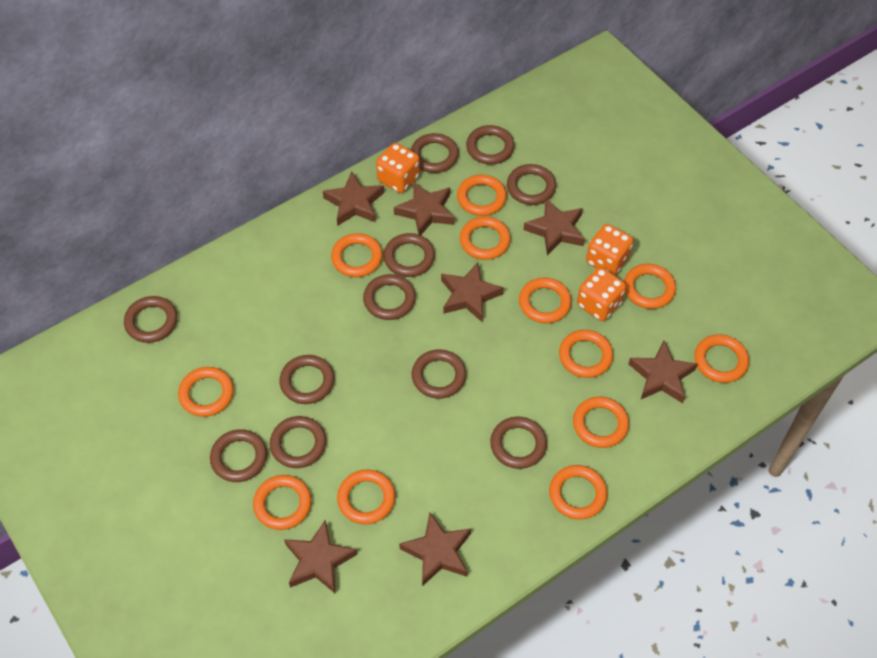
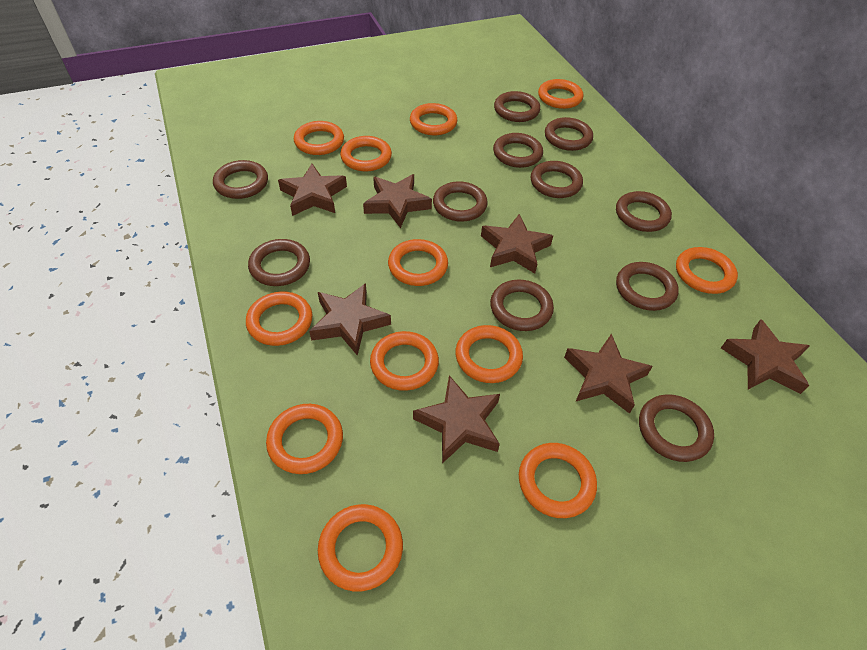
orange dice: [376,143,420,193] [577,267,626,321] [586,224,633,276] = 3 -> none = 0

